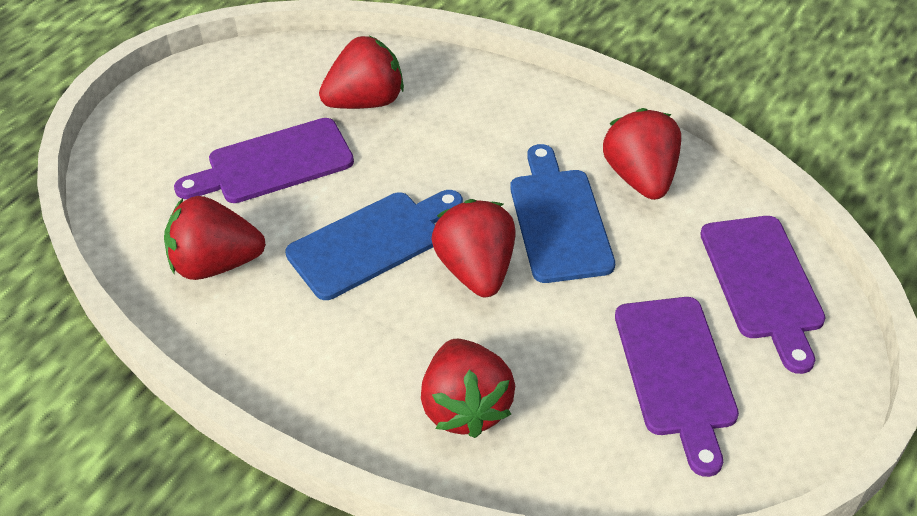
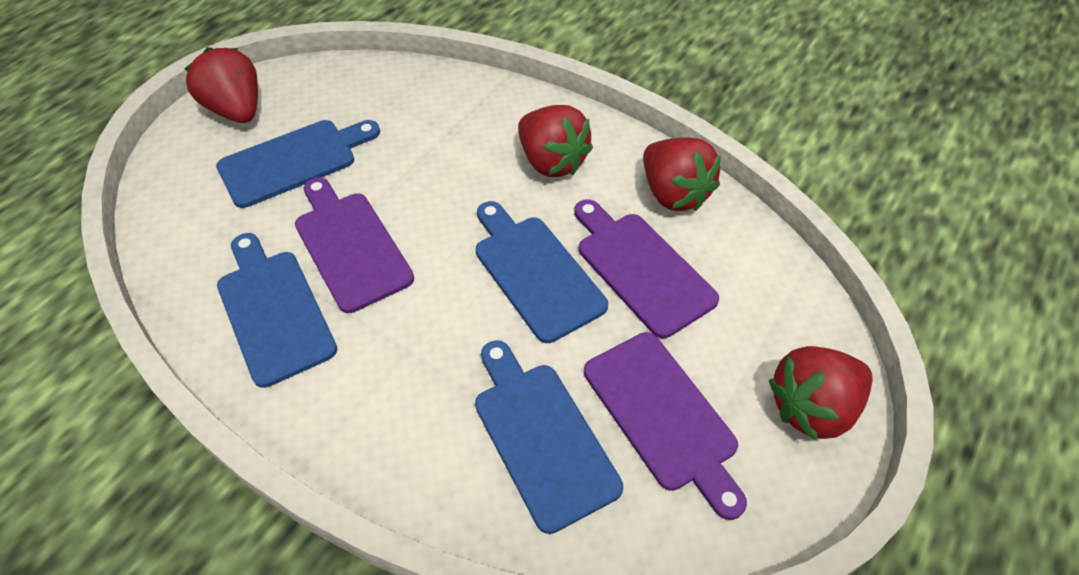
blue cutting board: [285,190,463,300] [510,144,615,283] = 2 -> [216,120,380,208] [217,233,337,388] [475,340,623,534] [476,201,608,343] = 4
red strawberry: [164,196,266,280] [319,36,404,109] [421,339,515,438] [432,199,515,297] [603,108,681,200] = 5 -> [185,47,258,123] [518,105,593,177] [643,137,721,211] [769,346,872,441] = 4

